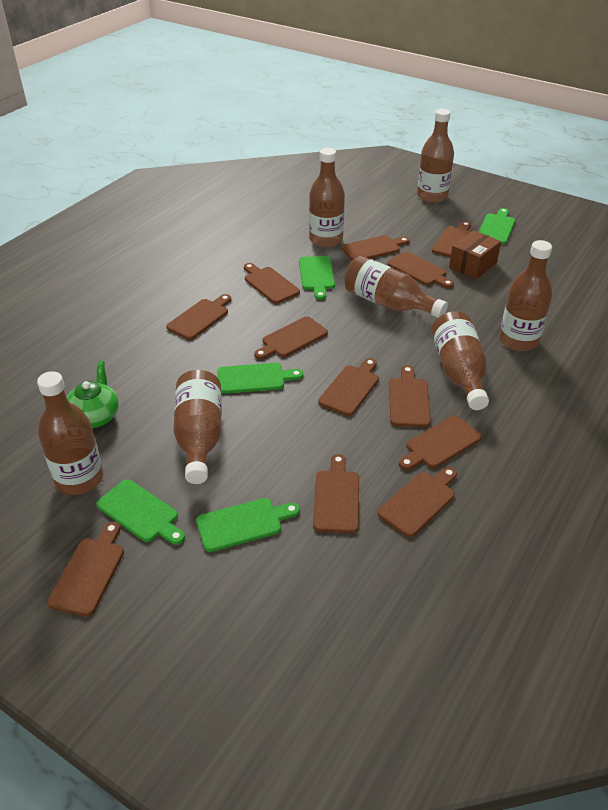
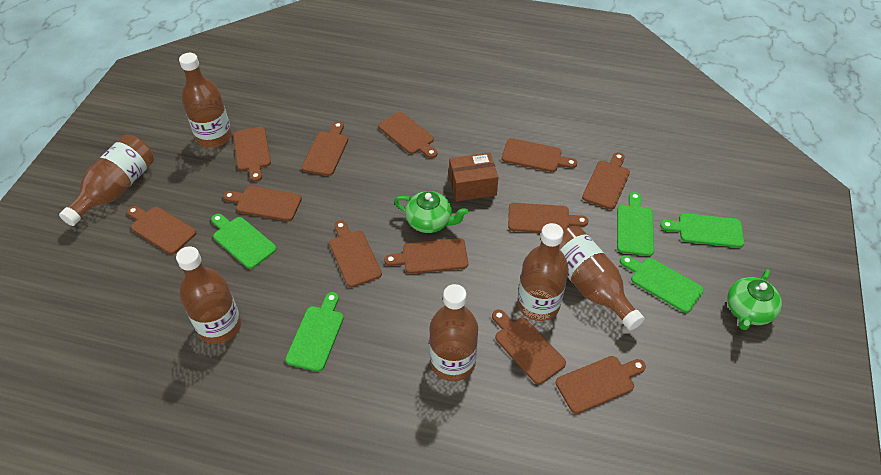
brown bottle: [37,371,103,495] [173,370,222,484] [309,148,345,247] [344,256,448,318] [417,109,454,203] [431,311,489,410] [499,240,552,351] = 7 -> [59,135,154,226] [176,246,241,344] [179,53,232,148] [429,284,478,381] [517,223,569,321] [559,226,644,330] = 6
green teapot: [67,361,119,428] = 1 -> [394,191,468,233] [727,269,782,330] = 2

